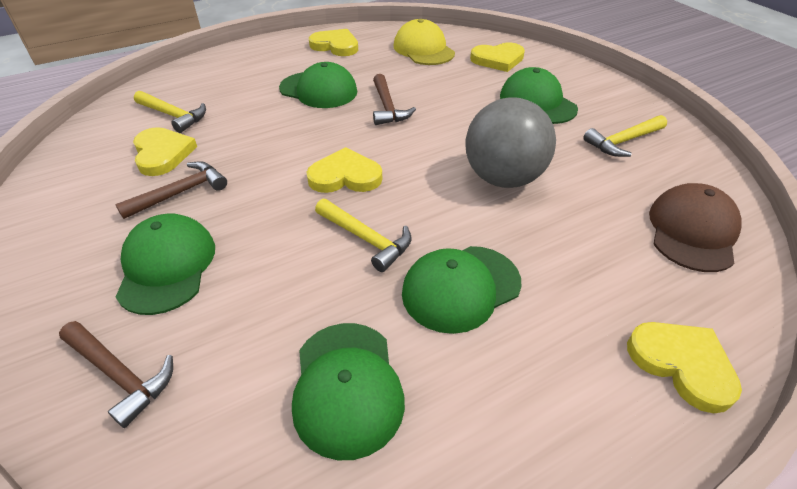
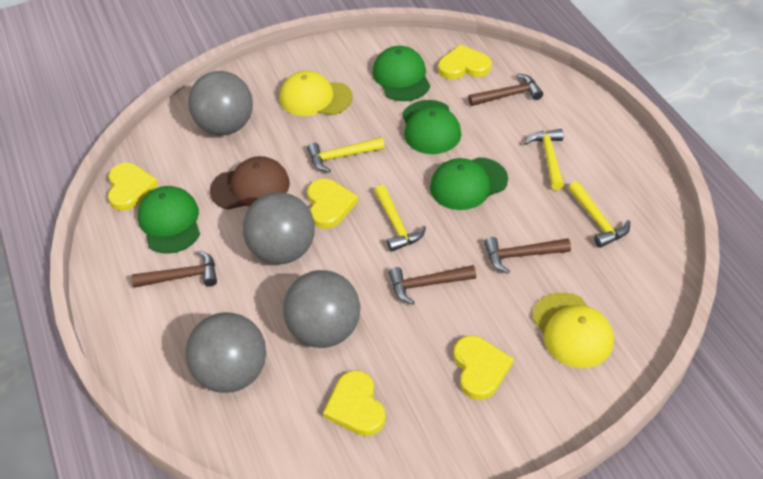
brown hammer: [59,321,173,428] [115,161,227,219] [373,74,416,125] = 3 -> [131,250,217,288] [389,265,476,305] [468,73,543,106] [484,237,571,274] = 4
green cap: [116,213,215,315] [279,62,357,108] [292,323,405,460] [402,246,522,334] [500,67,578,124] = 5 -> [138,186,200,254] [373,46,430,101] [402,100,462,154] [430,157,508,210] = 4
grey ball: [466,97,556,188] = 1 -> [185,312,266,393] [188,71,253,135] [243,192,315,264] [283,270,360,348] = 4
yellow cap: [394,19,455,65] = 1 -> [280,71,353,116] [532,292,614,368] = 2
yellow hammer: [134,91,206,133] [315,199,411,272] [583,115,667,157] = 3 -> [307,137,385,173] [374,185,426,252] [524,129,564,190] [568,181,630,248] = 4

